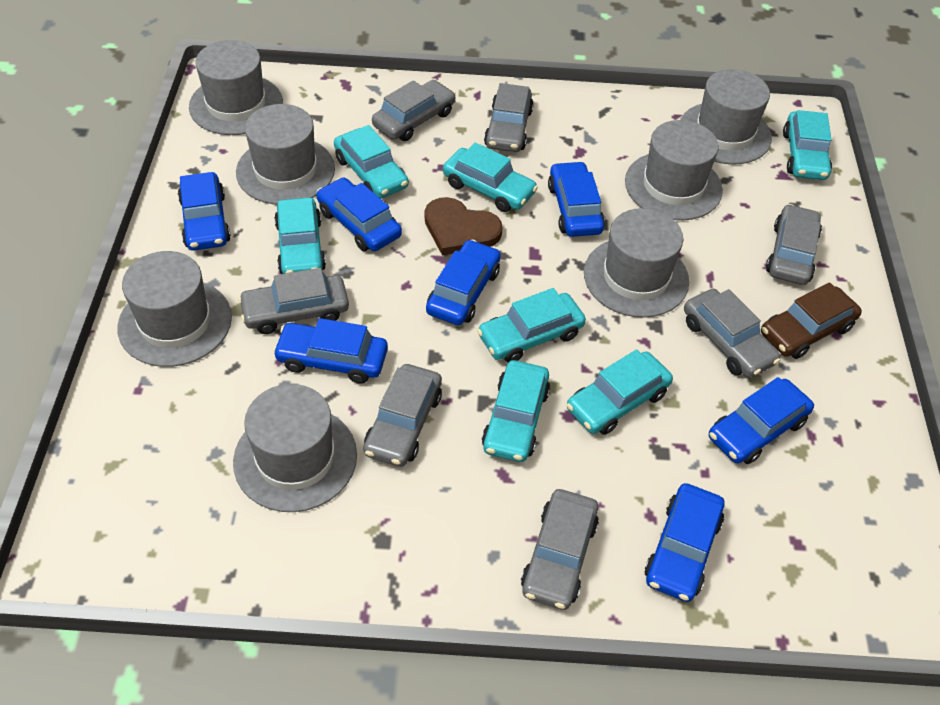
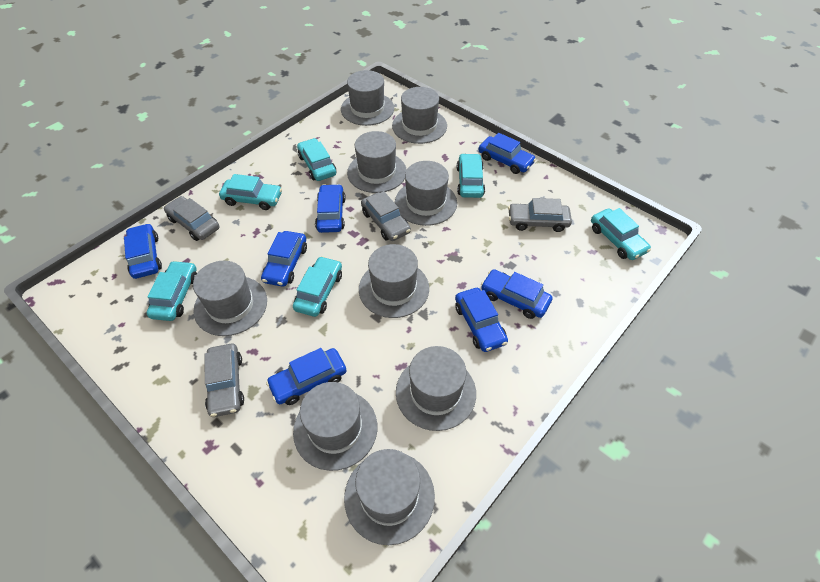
brown car: [761,282,862,359] = 1 -> none = 0
brown heart: [425,197,503,255] = 1 -> none = 0
grey car: [238,268,349,334] [363,364,442,467] [372,80,456,141] [484,83,534,152] [521,489,599,610] [684,289,780,378] [766,204,822,285] = 7 -> [164,196,219,241] [205,344,244,417] [361,191,411,241] [508,198,572,232] = 4
grey hat: [117,251,232,367] [189,40,283,135] [233,384,357,512] [236,104,335,205] [584,208,689,318] [625,120,723,220] [680,69,772,164] = 7 -> [193,261,267,336] [293,382,377,471] [341,70,394,126] [344,449,435,545] [347,131,407,193] [359,244,429,318] [392,87,447,144] [395,161,457,226] [396,346,476,431] = 9
turquoise car: [274,197,326,274] [334,125,409,199] [443,143,538,212] [477,288,586,363] [482,360,550,462] [567,349,673,435] [783,110,832,180] = 7 -> [147,261,197,321] [219,174,282,210] [293,256,342,317] [297,138,336,181] [457,153,485,198] [591,208,651,260] = 6

